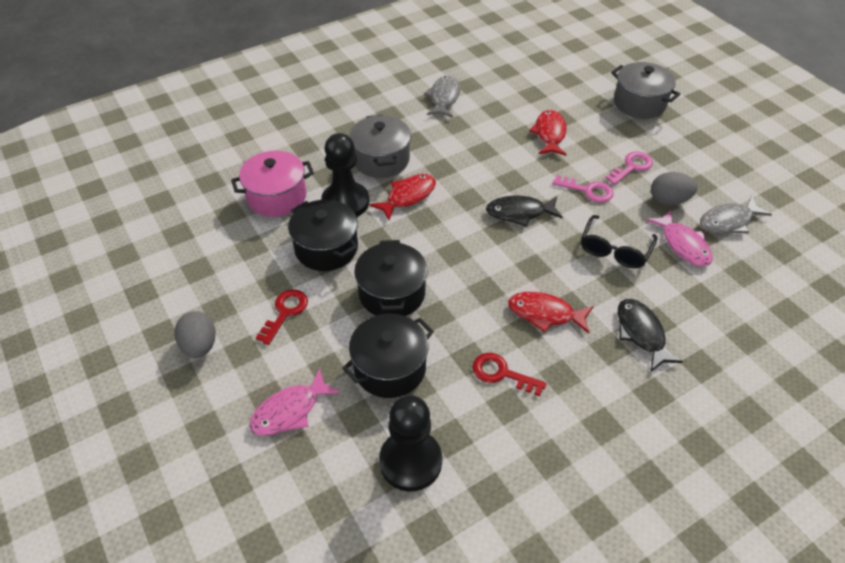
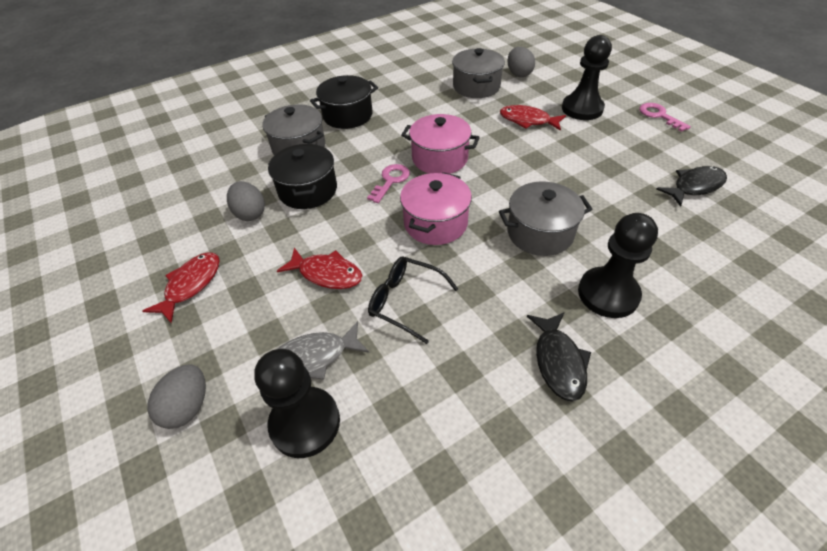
black pawn: [321,133,369,217] [379,395,442,492] = 2 -> [254,349,340,458] [562,35,612,120] [578,213,658,318] = 3
black pot: [288,200,358,271] [342,314,434,398] [354,240,428,316] = 3 -> [268,143,337,209] [310,75,378,129] = 2
grey egg: [174,311,216,358] [651,172,698,205] = 2 -> [148,364,206,429] [227,181,265,221] [508,47,535,77] = 3
grey fish: [424,76,460,118] [700,196,772,234] = 2 -> [278,321,369,380] = 1
grey pot: [349,114,411,178] [611,62,680,119] = 2 -> [262,104,325,155] [452,48,505,98] [499,182,592,256] = 3
pink fish: [249,368,340,436] [646,210,713,266] = 2 -> none = 0
pink pot: [231,151,314,217] = 1 -> [400,172,472,245] [401,114,480,174] = 2
red key: [256,289,308,345] [473,353,546,396] = 2 -> none = 0

